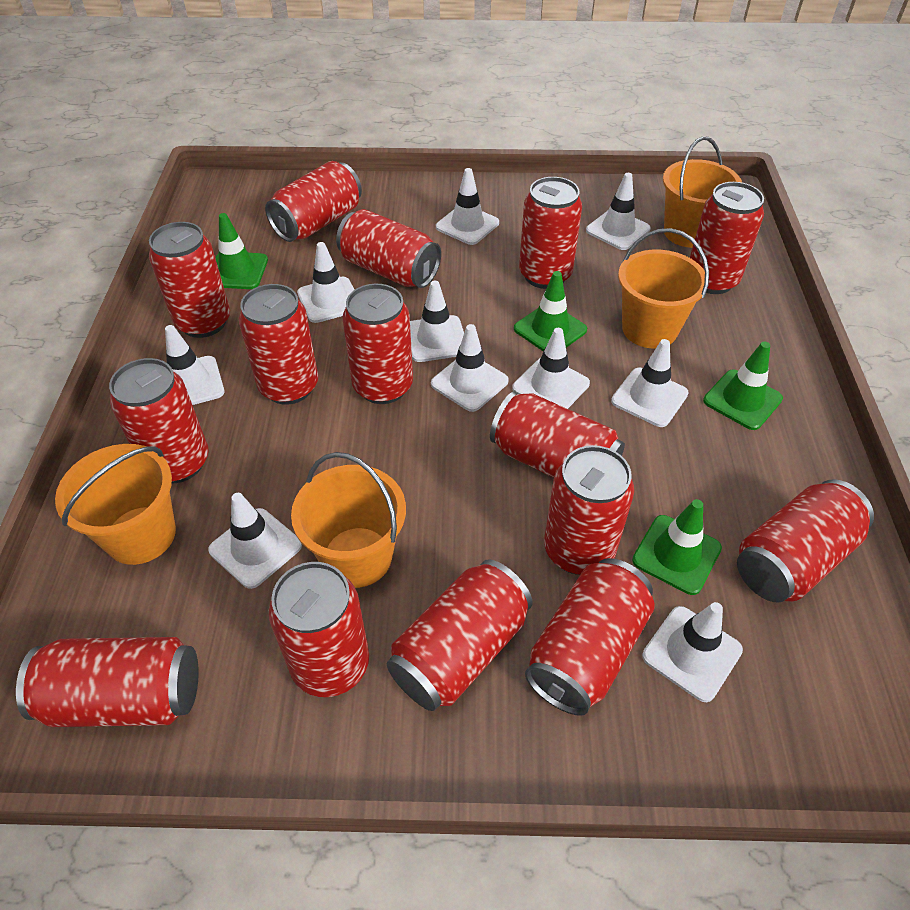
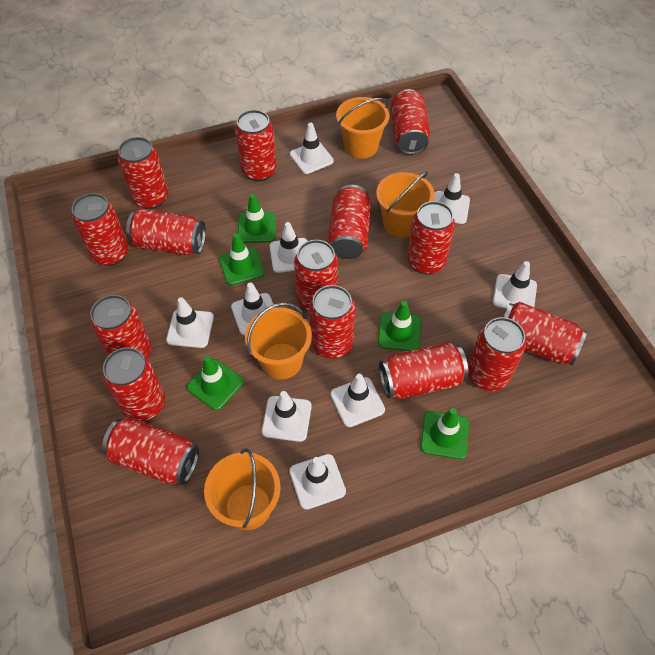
green traffic cone: [216,213,268,289] [514,271,587,352] [632,499,722,595] [703,342,783,430] = 4 -> [187,356,244,410] [219,233,265,285] [238,194,276,243] [378,301,421,351] [420,408,469,459] = 5
white traffic cone: [165,325,225,405] [208,493,302,589] [297,242,355,323] [410,281,464,362] [431,324,509,412] [436,168,499,245] [512,328,590,409] [586,173,651,250] [611,339,689,427] [642,602,743,702] = 10 -> [166,297,214,348] [231,282,275,335] [262,391,312,442] [270,222,307,273] [289,454,346,510] [290,123,334,174] [330,374,385,427] [434,173,470,224] [493,261,537,309] = 9

